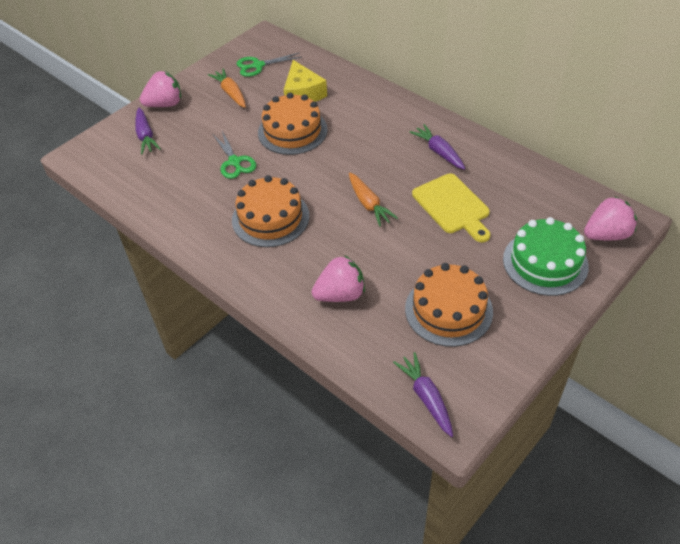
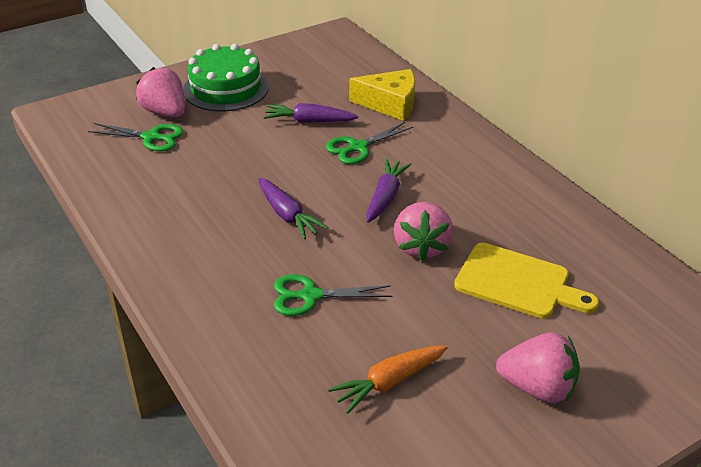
green scissors: [213,131,256,179] [237,52,302,77] = 2 -> [88,123,184,151] [274,274,392,316] [326,122,414,164] = 3
orange cake: [232,175,309,247] [258,93,328,155] [405,263,493,347] = 3 -> none = 0
orange carrot: [208,68,246,108] [349,173,398,227] = 2 -> [328,345,448,414] = 1

